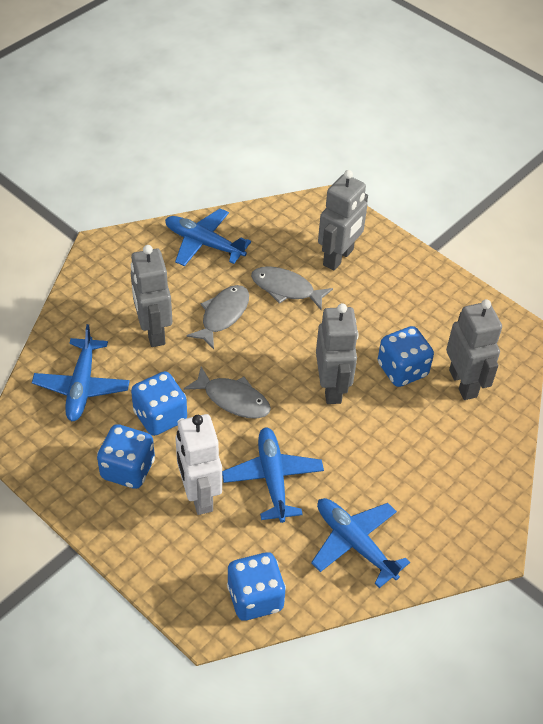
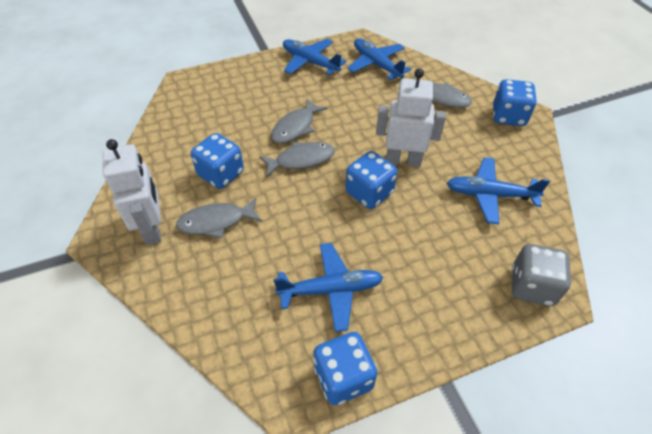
grey dice: none = 0 -> [512,244,571,306] = 1
grey fish: [184,366,271,419] [186,285,249,349] [251,266,333,311] = 3 -> [176,198,262,238] [259,142,335,177] [271,99,328,144] [413,77,472,108] = 4
grey robot: [131,245,172,347] [316,303,359,404] [318,170,368,271] [446,299,502,400] = 4 -> none = 0
white robot: [176,414,222,515] = 1 -> [103,139,161,245] [376,69,446,167] = 2

